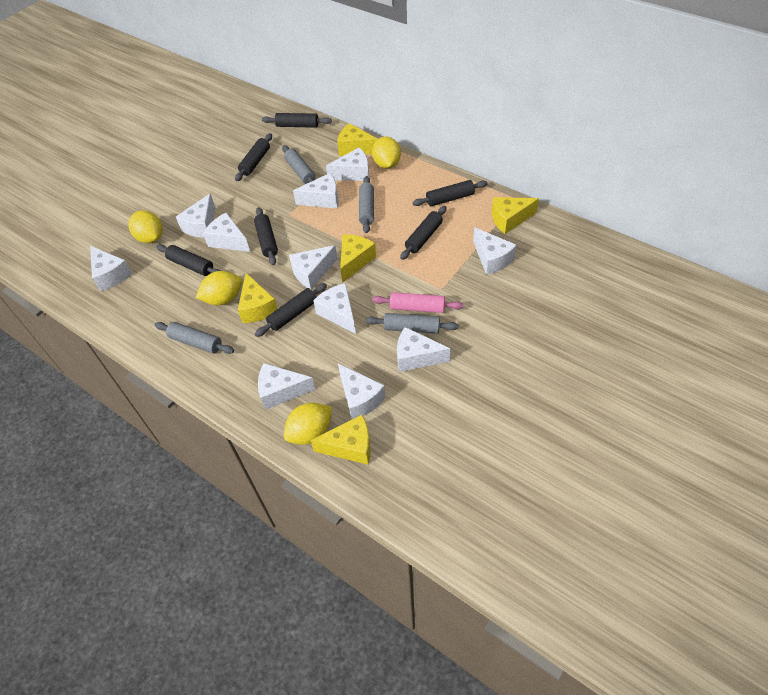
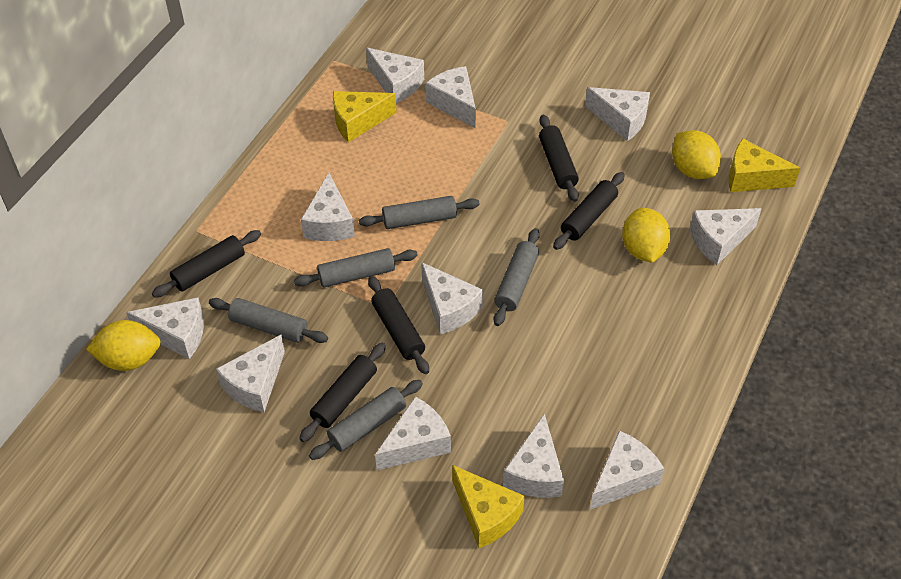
black rolling pin: [156,244,220,276] [235,133,272,181] [254,207,278,265] [255,283,327,337] [262,113,332,128] [400,206,446,260] [413,180,488,206] = 7 -> [152,230,261,298] [299,343,386,442] [368,276,429,374] [539,115,579,202] [553,172,625,250] = 5
grey rolling pin: [155,322,234,354] [282,145,316,184] [359,176,374,233] [366,313,459,334] = 4 -> [209,298,328,343] [294,248,418,288] [309,380,423,460] [359,196,480,229] [494,228,540,326] = 5
pink rolling pin: [372,292,463,313] = 1 -> none = 0
yellow cheese: [238,273,278,323] [311,415,371,464] [337,123,378,156] [340,234,376,283] [491,197,539,234] = 5 -> [333,91,397,142] [452,465,525,548] [729,139,800,192] = 3
yellow lemon: [128,210,163,243] [196,271,242,305] [284,403,332,445] [372,137,401,169] = 4 -> [86,320,161,371] [622,208,671,263] [672,130,721,179] = 3

